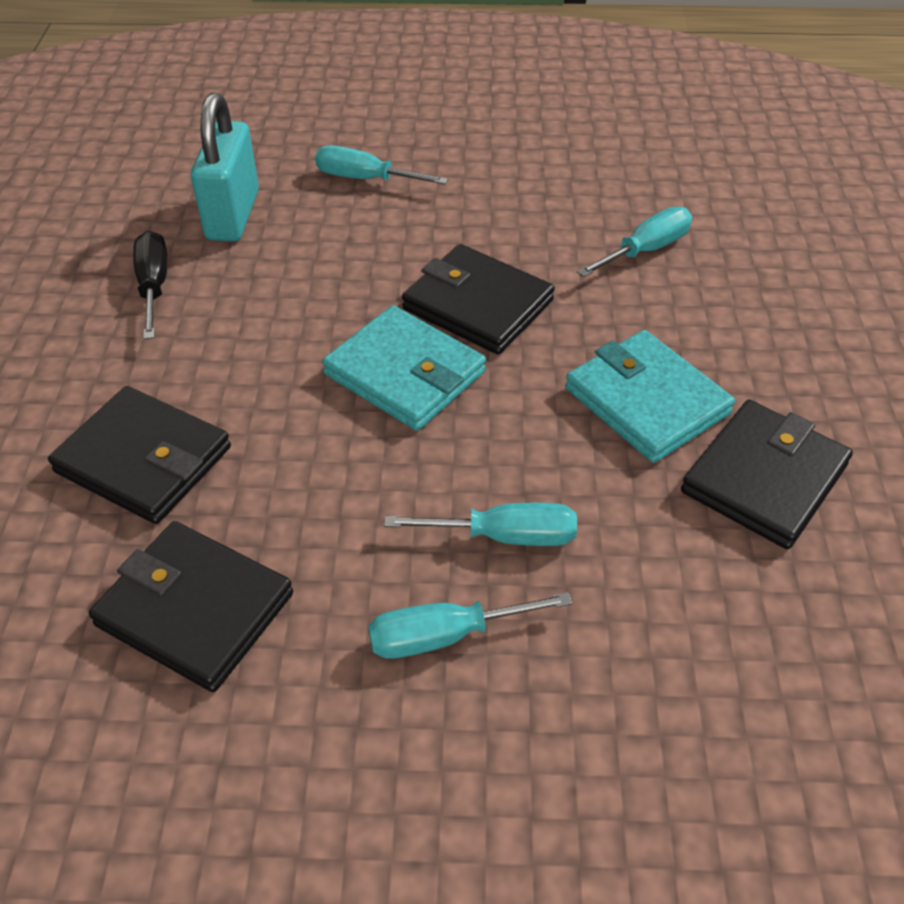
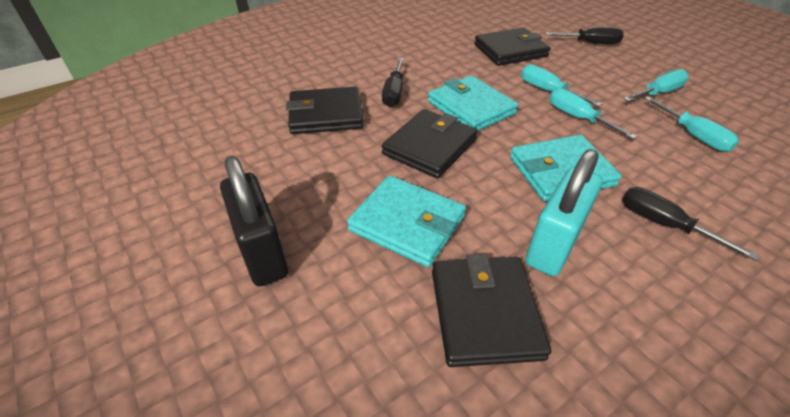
black padlock: none = 0 -> [220,156,288,286] = 1
black screwdriver: [133,231,167,339] = 1 -> [382,58,404,107] [545,27,624,44] [622,187,759,261] = 3
turquoise wallet: [322,305,486,431] [565,330,735,463] = 2 -> [347,175,466,267] [428,75,518,131] [510,135,622,201] = 3

